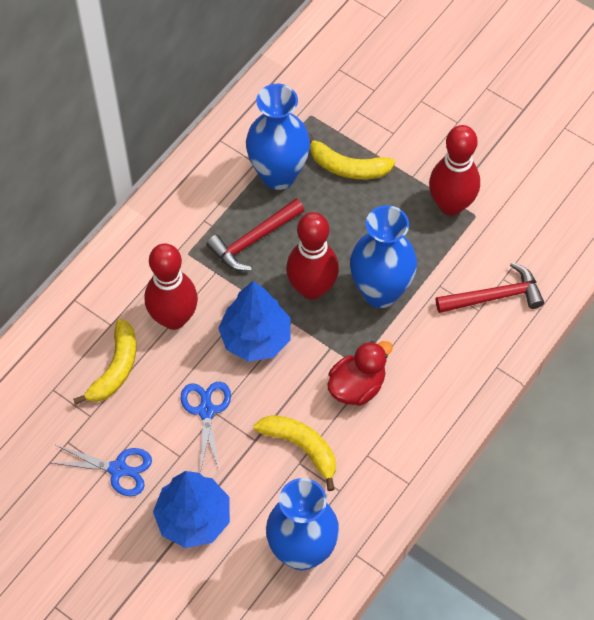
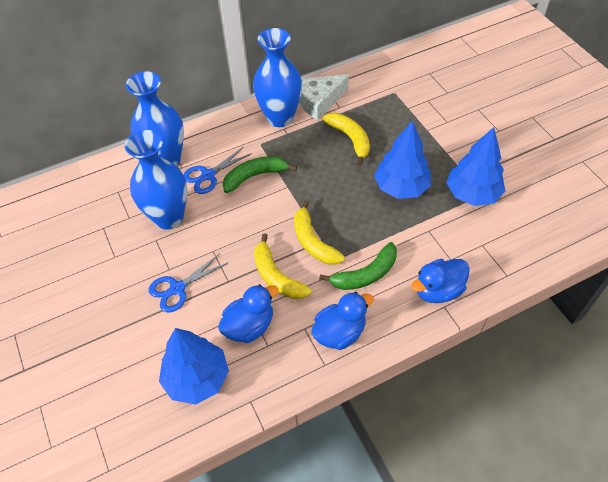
blue duck: none = 0 -> [218,284,278,343] [311,292,374,350] [411,259,470,303] = 3
blue tree: [153,471,230,548] [218,281,291,362] = 2 -> [159,328,229,405] [374,120,431,199] [446,127,505,206] = 3
green banana: none = 0 -> [222,156,297,193] [319,242,397,290] = 2
red bowling pin: [145,243,198,330] [286,212,339,300] [429,125,480,216] = 3 -> none = 0
red duck: [328,341,393,406] = 1 -> none = 0
red hammer: [206,199,305,271] [436,262,544,313] = 2 -> none = 0
white cheese: none = 0 -> [299,74,349,120] = 1

